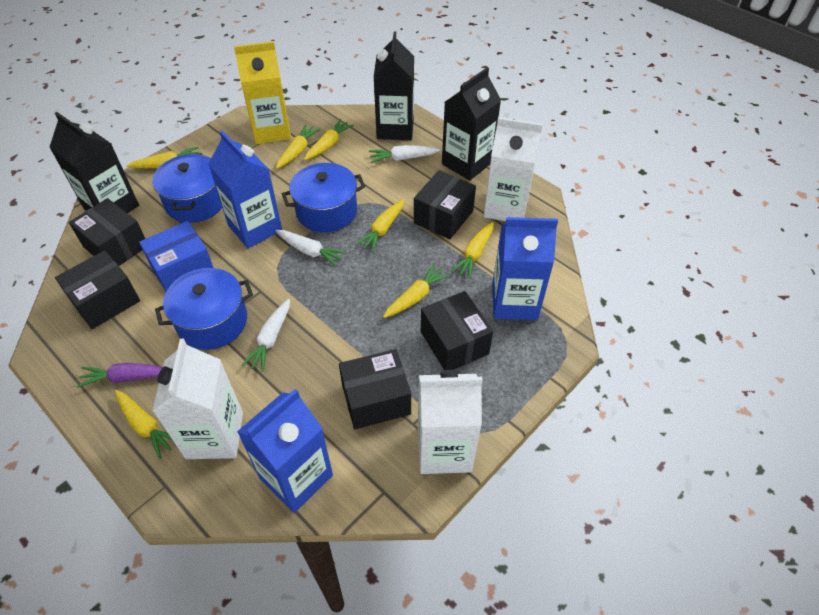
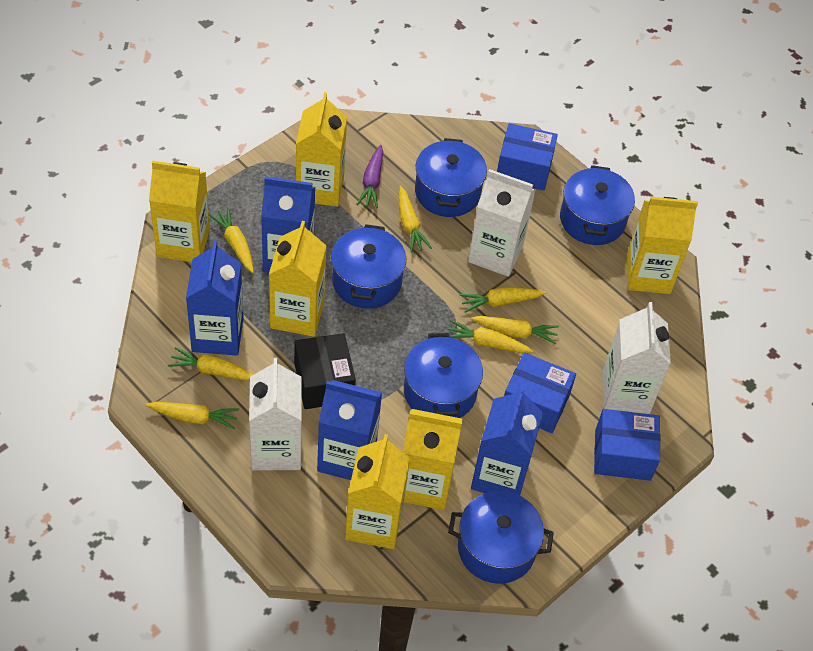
black box: [55,250,140,329] [69,198,145,266] [339,349,411,429] [414,170,476,239] [421,291,493,370] = 5 -> [294,333,356,409] = 1
black carton: [49,112,139,213] [374,32,414,140] [442,68,501,181] = 3 -> none = 0
blue box: [139,221,214,292] = 1 -> [497,123,558,191] [504,352,576,433] [594,409,660,481] = 3
blue carton: [208,131,282,248] [237,389,333,513] [492,217,558,320] = 3 -> [186,241,244,356] [261,177,315,273] [317,380,382,480] [471,387,543,496] = 4
blue pot: [153,153,222,223] [155,268,253,350] [282,163,365,232] = 3 -> [331,224,406,309] [404,333,483,418] [415,138,487,217] [448,491,554,584] [560,165,635,245] = 5
white carrot: [241,299,290,372] [276,230,347,267] [369,145,440,163] = 3 -> none = 0
yellow carton: [234,41,291,144] = 1 -> [149,160,210,262] [269,221,327,337] [296,92,347,207] [345,434,410,549] [403,409,463,510] [626,197,698,294] = 6

